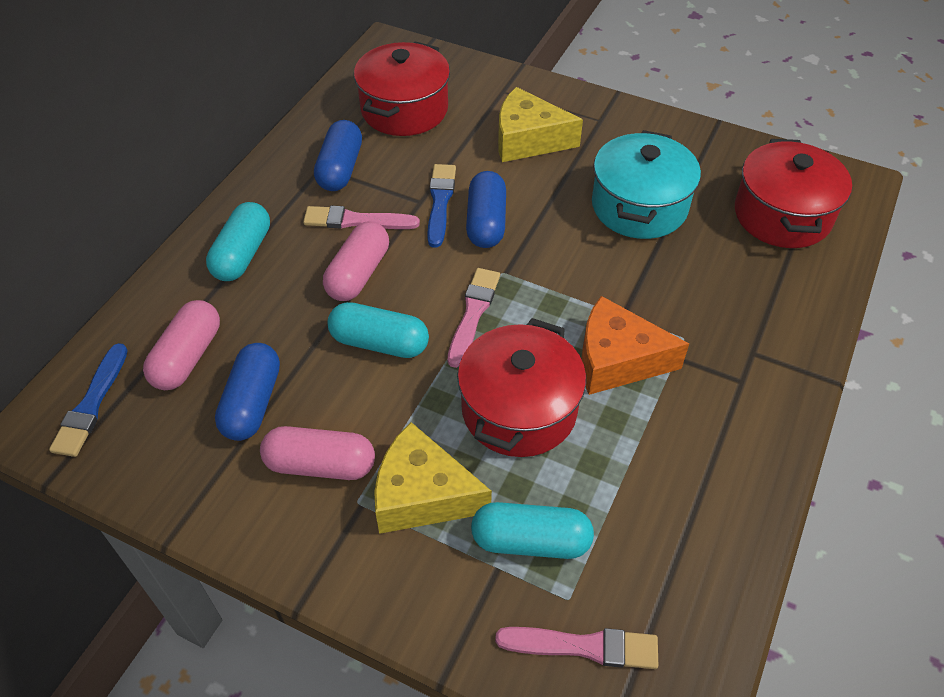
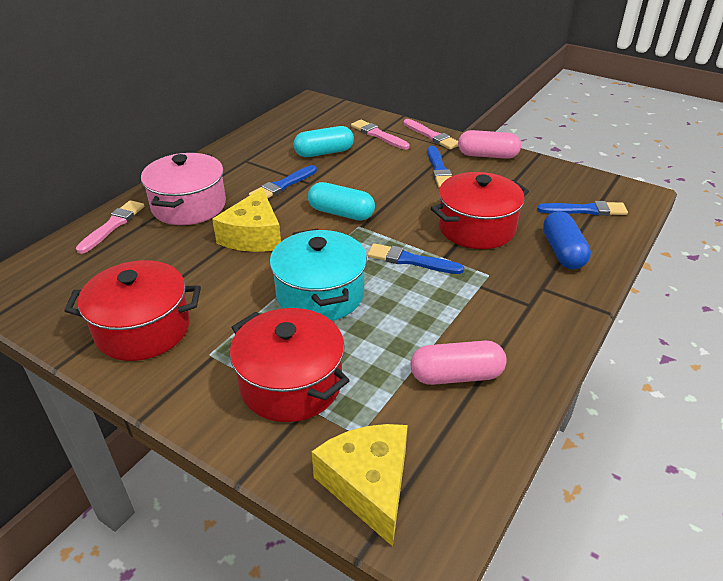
blue brush: [49,343,128,457] [427,164,456,248] = 2 -> [249,165,317,199] [367,243,464,274] [427,146,452,188] [537,201,628,216] = 4
blue capsule: [215,343,280,441] [314,120,362,191] [466,171,506,248] = 3 -> [543,211,591,269] = 1
orange cheese: [581,296,689,395] = 1 -> none = 0
pink capsule: [143,300,220,390] [260,426,375,480] [323,221,389,301] = 3 -> [410,341,507,385] [458,130,521,159] = 2
pink pot: none = 0 -> [141,153,226,225] = 1
turquoise capsule: [206,202,270,281] [327,302,429,358] [471,502,594,559] = 3 -> [294,126,354,157] [308,182,375,221] = 2

